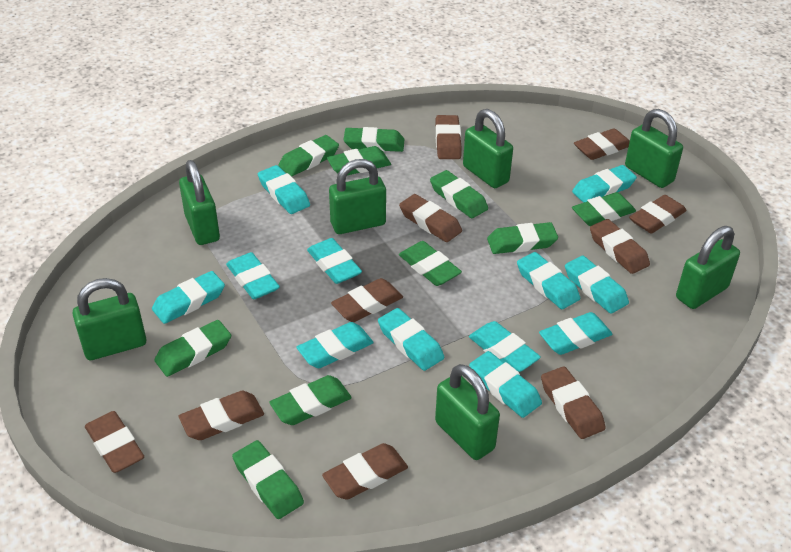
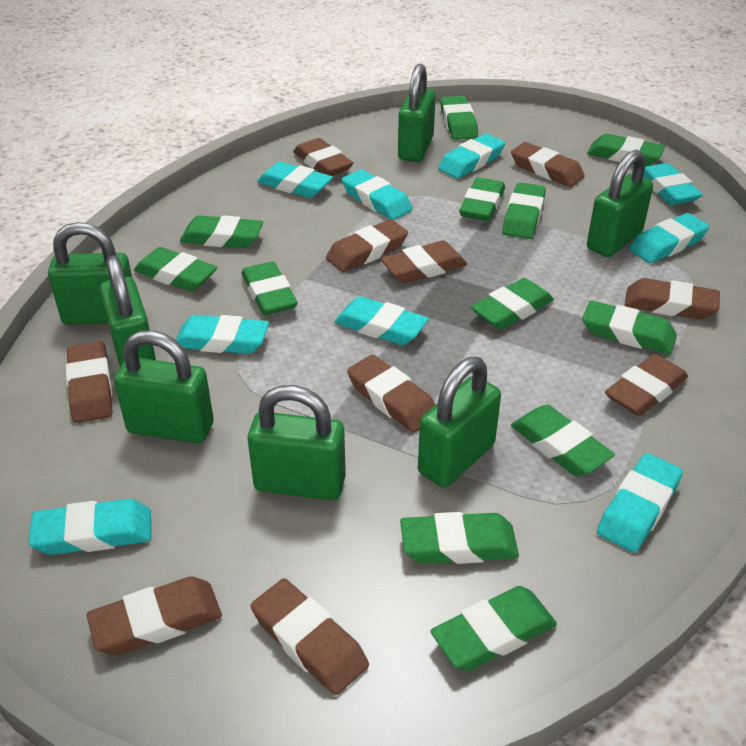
green eraser: [154,320,231,377] [232,440,304,519] [269,375,352,425] [278,135,339,177] [327,146,391,176] [344,127,404,152] [399,241,462,286] [430,170,488,218] [487,222,558,254] [572,192,636,226] = 10 -> [134,247,217,291] [180,215,263,248] [241,261,298,315] [400,512,519,564] [431,586,557,671] [440,96,478,140] [459,177,505,221] [471,278,554,330] [502,182,546,239] [511,405,615,476] [582,300,677,354] [587,134,665,166] = 12
turquoise eraser: [152,271,225,324] [226,252,280,299] [258,165,310,214] [296,322,374,368] [307,238,362,284] [378,308,444,371] [469,321,541,372] [469,351,542,418] [517,252,580,309] [539,312,612,355] [565,256,629,314] [572,165,637,203] = 12 -> [28,499,151,555] [176,315,269,354] [257,162,333,198] [334,296,429,345] [342,169,413,220] [438,134,505,179] [597,453,683,552] [629,213,710,263] [643,163,703,205] = 9

